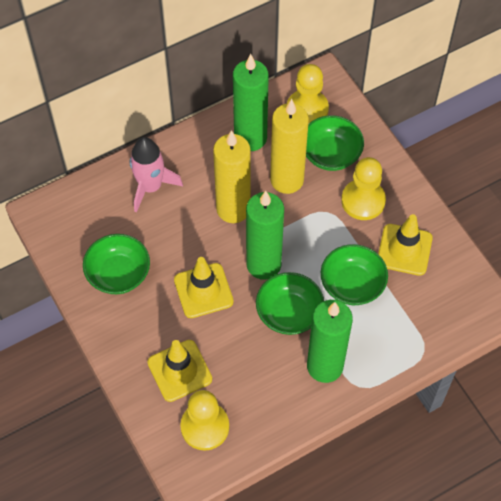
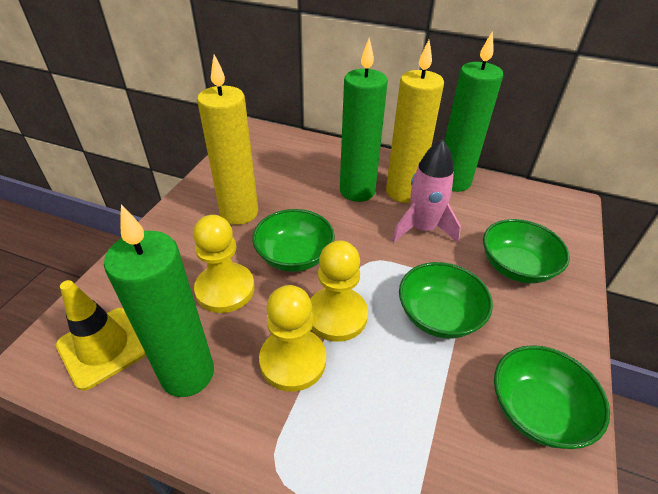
yellow traffic cone: [147,340,212,402] [174,257,234,318] [378,214,433,276] = 3 -> [56,280,146,391] = 1

